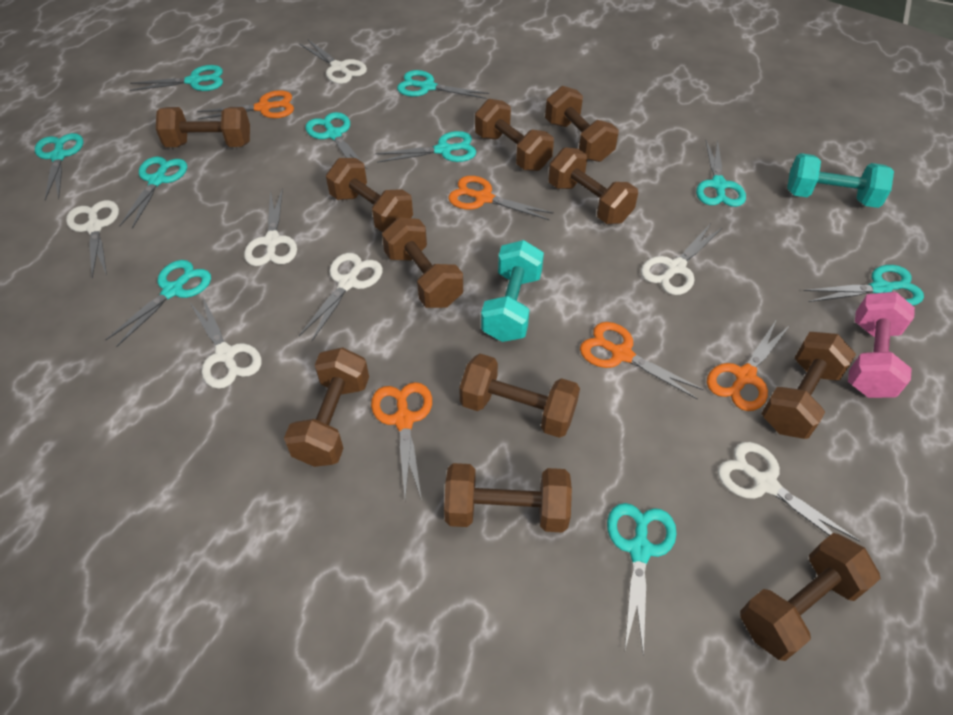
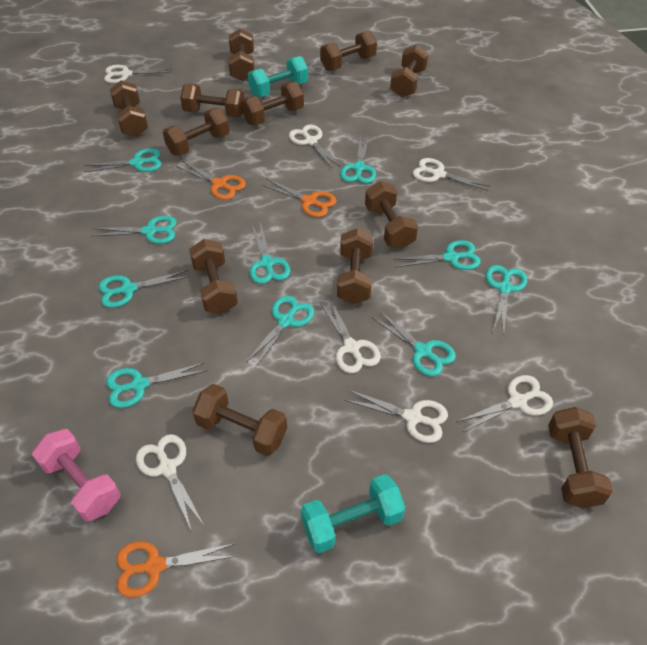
brown dumbbell: [156,107,250,147] [284,347,369,467] [326,158,413,232] [382,217,463,308] [444,463,572,533] [459,354,580,438] [475,99,554,171] [545,86,619,162] [548,147,638,224] [740,533,881,661] [761,332,856,439] = 11 -> [110,80,148,137] [163,108,230,156] [180,84,244,117] [189,239,238,314] [192,384,287,456] [228,29,254,81] [241,82,304,125] [320,31,377,71] [337,228,373,304] [365,181,418,249] [390,45,428,97] [548,407,613,508] = 12
orange scissors: [197,90,294,120] [371,382,432,500] [448,176,554,220] [580,322,704,400] [707,319,790,411] = 5 -> [116,541,237,598] [176,161,246,200] [261,179,337,217] = 3

